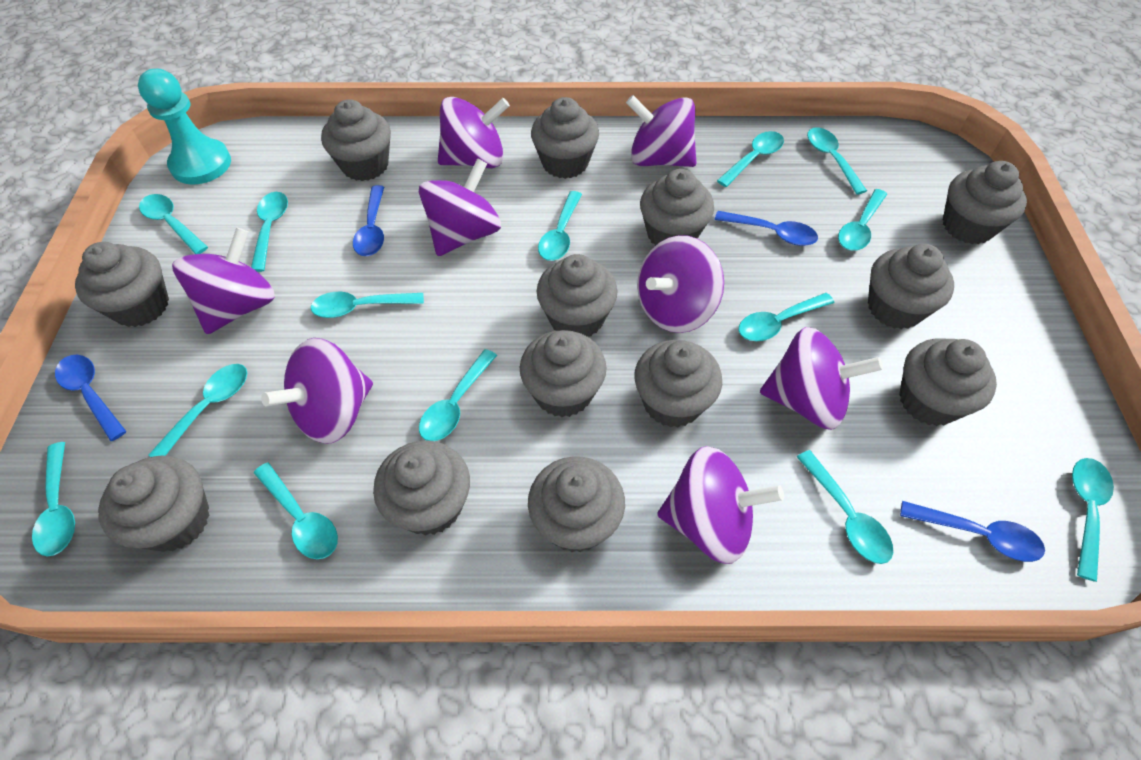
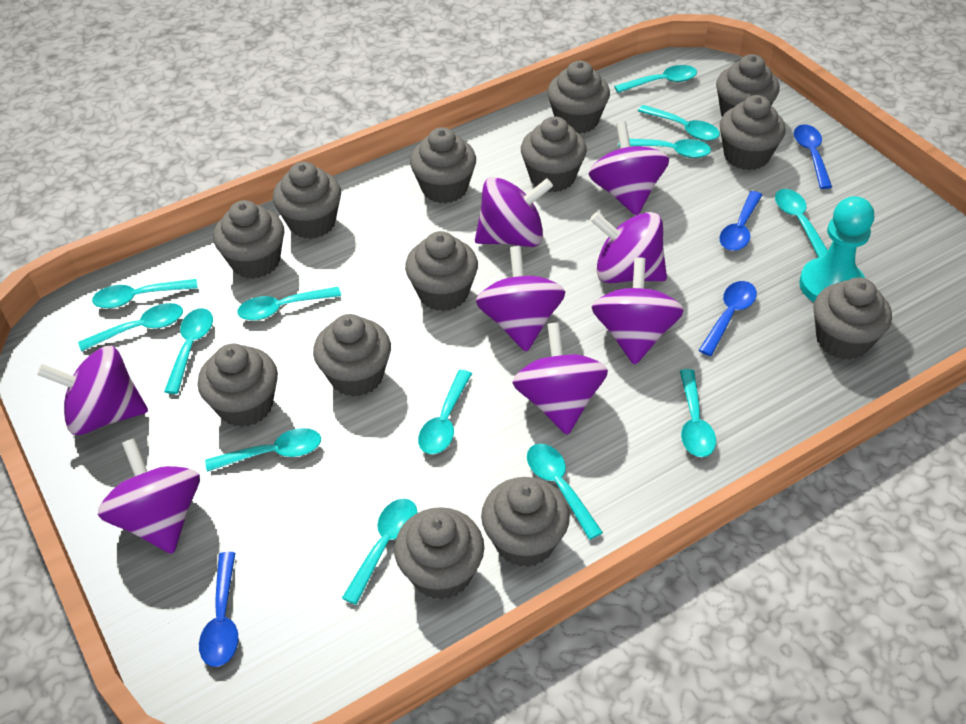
turquoise spoon: [32,442,75,556] [139,194,208,254] [149,364,247,457] [251,192,288,272] [254,462,338,559] [311,292,424,318] [419,349,497,441] [538,191,582,261] [717,131,784,187] [739,293,834,341] [797,450,893,564] [807,127,867,195] [838,189,887,251] [1072,458,1114,582] = 14 -> [78,303,183,351] [92,279,198,308] [164,308,213,394] [205,428,321,472] [237,287,341,320] [342,499,418,605] [418,370,472,454] [527,444,603,540] [614,65,697,93] [618,139,711,158] [638,105,720,141] [680,369,716,457] [775,189,828,258] = 13

